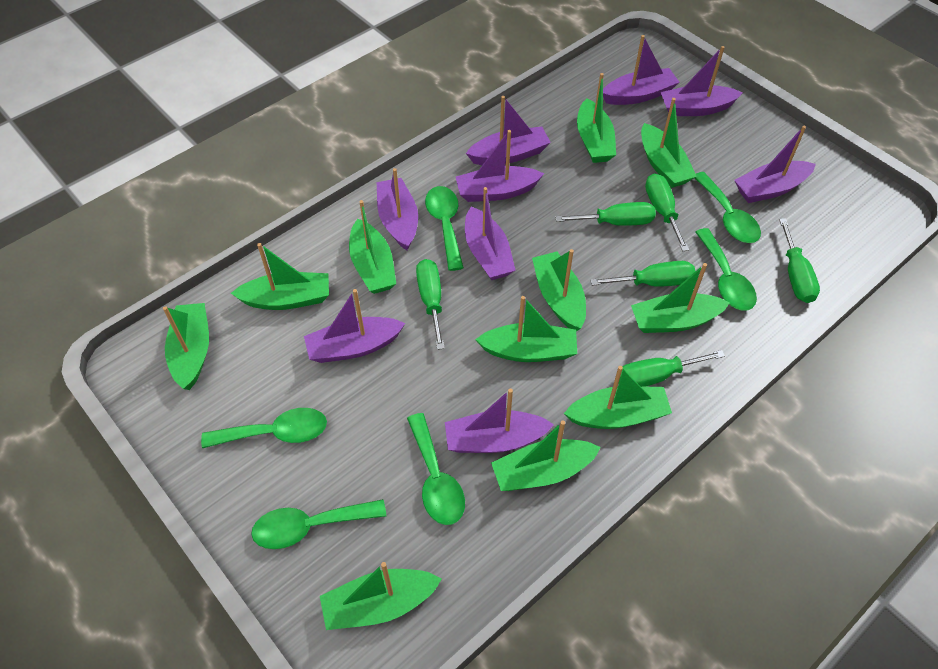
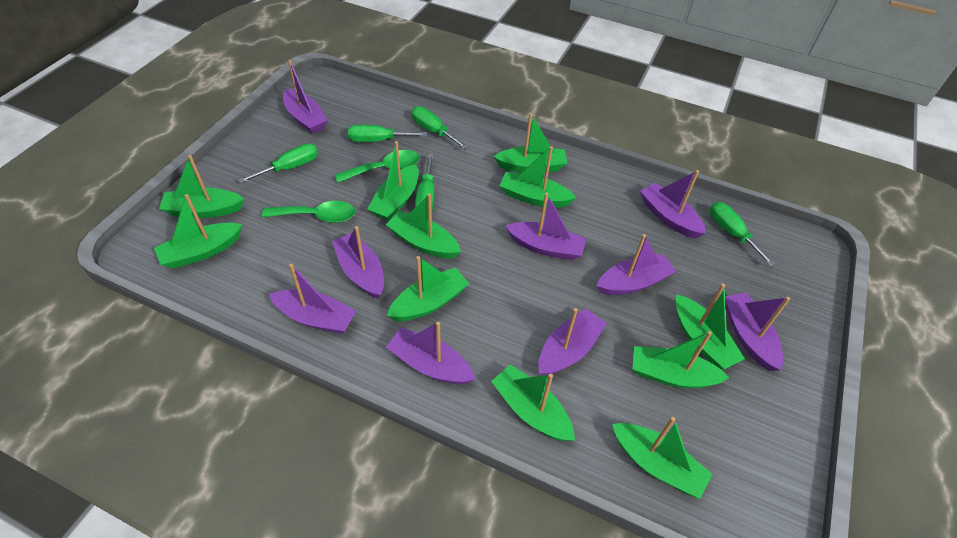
green screwdriver: [416,259,445,350] [555,202,656,226] [590,261,695,287] [618,350,725,387] [645,173,689,251] [779,218,820,303] = 6 -> [239,143,318,183] [348,125,427,142] [411,106,469,149] [415,154,434,211] [710,202,776,267] = 5
green spoon: [201,408,327,448] [251,499,386,549] [407,413,465,525] [425,186,464,271] [695,172,761,243] [696,228,757,311] = 6 -> [262,201,355,223] [335,150,420,183] = 2

